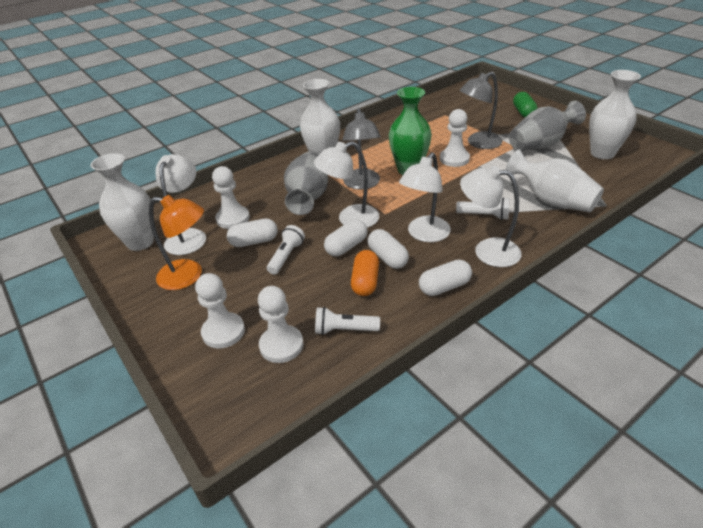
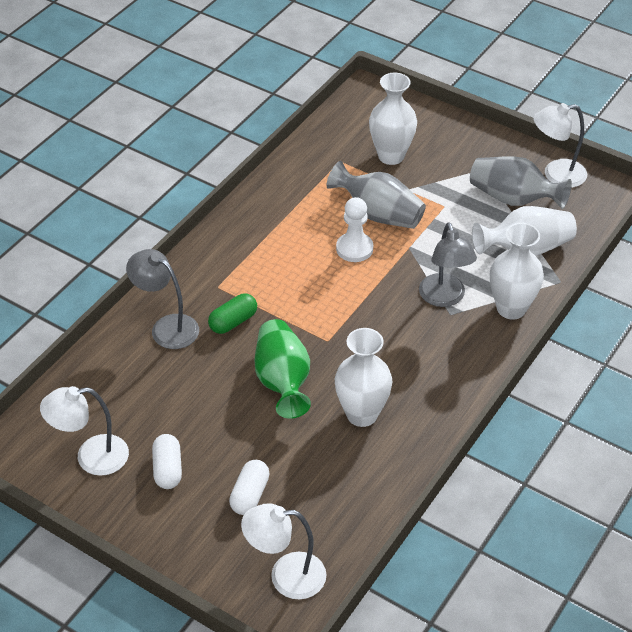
orange capsule: [351,250,379,296] = 1 -> none = 0
orange lamp: [149,195,204,290] = 1 -> none = 0
white capsule: [227,218,278,247] [324,220,368,256] [368,229,409,269] [419,260,472,296] = 4 -> [152,434,182,489] [229,460,270,515] = 2
white flashlight: [267,225,305,275] [315,307,380,335] [456,197,510,220] = 3 -> none = 0
white lamp: [155,154,206,255] [314,141,379,228] [399,152,451,242] [460,166,522,267] = 4 -> [40,386,129,476] [241,503,326,599] [533,103,587,188] = 3
white pawn: [195,273,245,349] [212,166,250,229] [258,286,303,363] [440,109,470,167] = 4 -> [336,197,373,262] = 1

